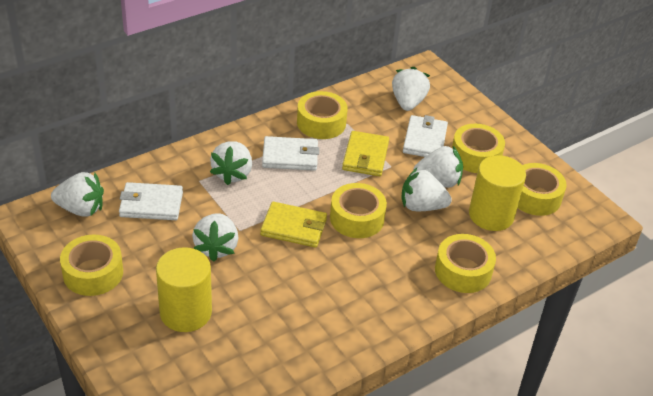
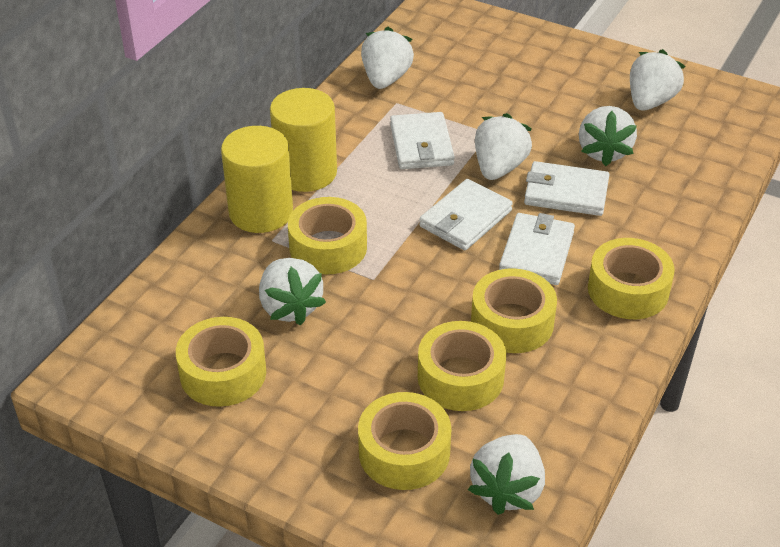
white wallet: [119,182,183,220] [262,136,319,171] [403,115,448,157] = 3 -> [390,112,455,169] [419,179,513,251] [499,213,575,285] [524,161,609,216] = 4
yellow wallet: [260,202,327,248] [342,131,389,176] = 2 -> none = 0

